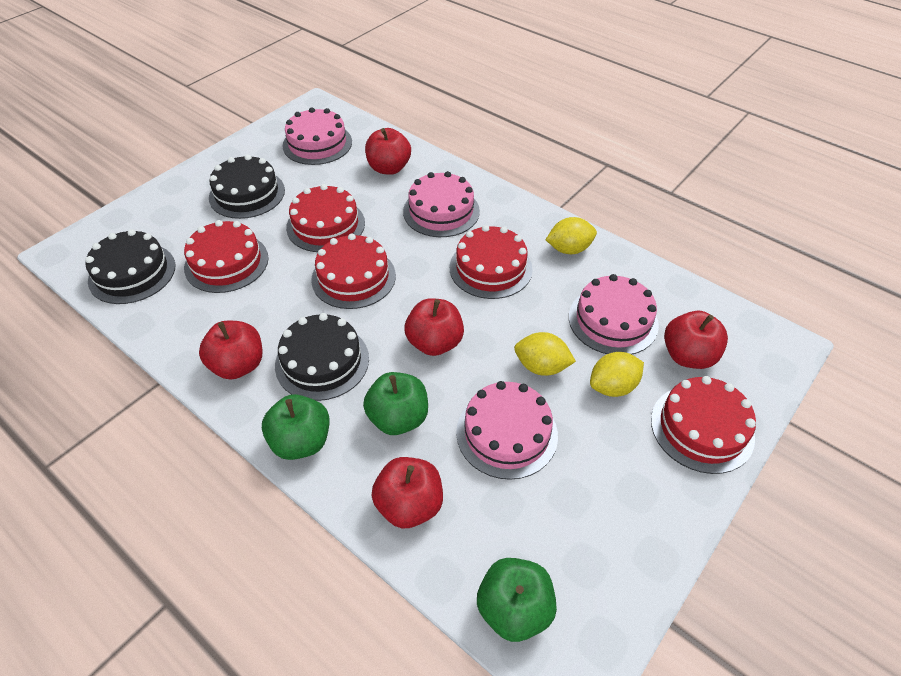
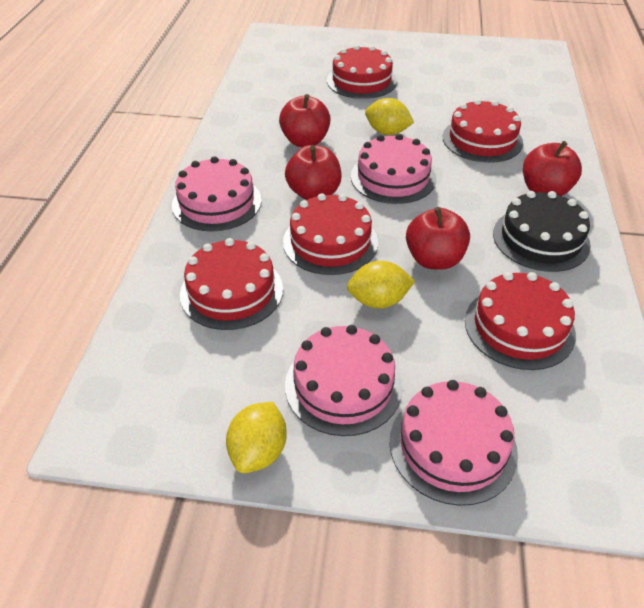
black cake: [85,229,175,304] [209,154,285,219] [275,313,369,401] = 3 -> [493,191,591,272] = 1
green apple: [262,394,330,460] [363,372,428,435] [477,558,557,642] = 3 -> none = 0
red apple: [199,321,262,380] [365,128,411,175] [371,457,443,528] [405,298,464,356] [664,311,728,369] = 5 -> [279,94,331,147] [285,145,342,200] [406,207,470,270] [523,141,582,196] = 4

